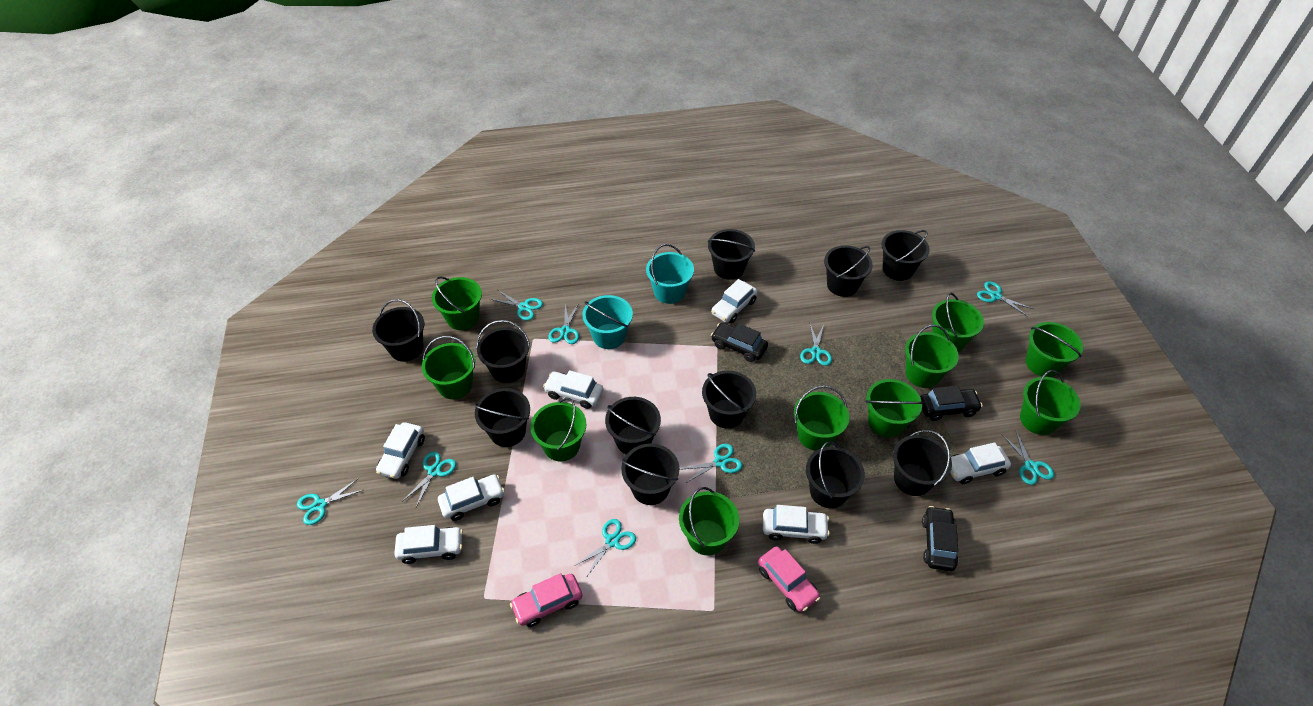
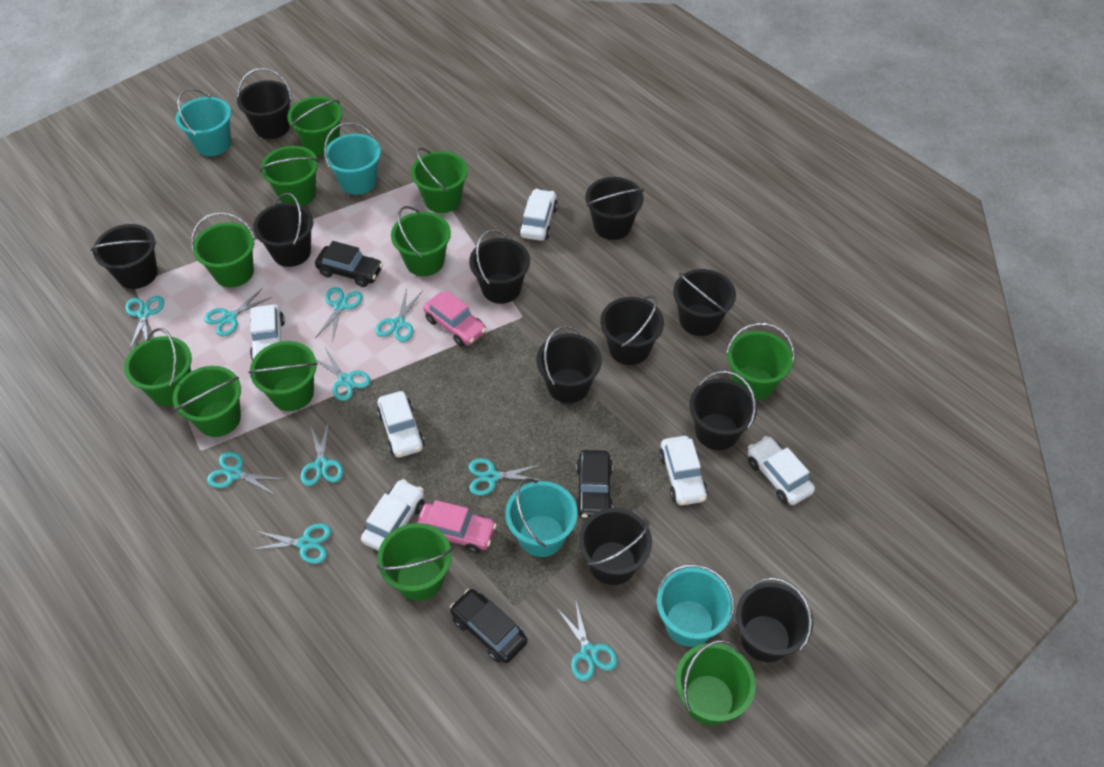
green bucket: [422,336,475,399] [432,276,482,330] [530,397,586,462] [679,487,739,555] [794,386,850,451] [866,379,924,437] [905,325,959,388] [932,293,984,352] [1020,370,1081,435] [1026,322,1083,377] = 10 -> [124,328,192,406] [173,366,241,437] [191,212,255,287] [248,341,318,411] [260,146,319,206] [287,96,342,156] [377,523,452,601] [391,206,451,276] [411,148,468,213] [675,640,756,725] [726,323,795,400] = 11
turquoise bucket: [582,295,633,349] [646,244,694,304] = 2 -> [176,88,231,156] [324,122,381,195] [505,478,578,557] [657,564,735,647] = 4
turquoise scissors: [297,478,363,525] [403,452,456,507] [490,290,543,321] [548,303,579,344] [574,519,636,576] [679,444,742,483] [800,324,832,366] [977,281,1033,317] [1002,431,1054,485] = 9 -> [125,296,164,349] [204,288,272,337] [207,452,285,495] [250,523,332,564] [301,421,343,486] [316,287,363,342] [316,347,371,401] [375,288,423,342] [469,458,544,496] [556,602,618,681] = 10
white car: [376,422,425,479] [394,525,463,564] [438,474,505,521] [543,370,604,409] [711,279,758,323] [763,505,830,544] [950,442,1011,484] = 7 -> [250,304,285,360] [361,479,424,551] [377,391,425,457] [519,189,558,241] [659,436,708,505] [747,436,815,505] = 6

